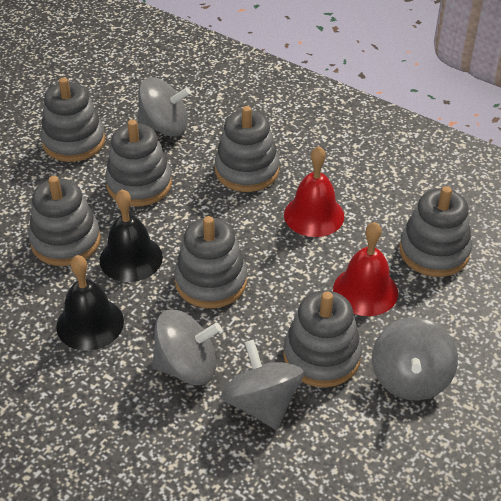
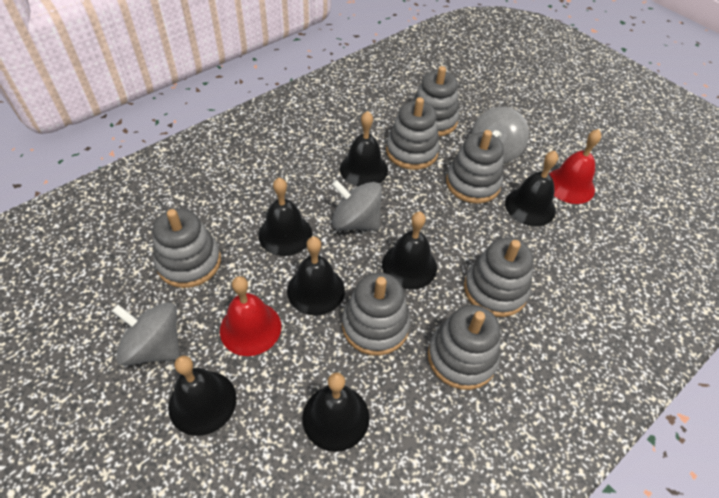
black bell: [56,255,124,351] [100,189,163,282] = 2 -> [168,356,237,436] [258,178,312,256] [287,236,345,316] [302,372,370,452] [340,111,388,186] [382,212,437,290] [505,151,558,226] = 7
grey spinning top: [138,77,191,137] [152,310,221,385] [221,340,304,430] [372,317,458,401] = 4 -> [112,302,180,366] [332,180,382,231] [471,107,529,164] = 3

